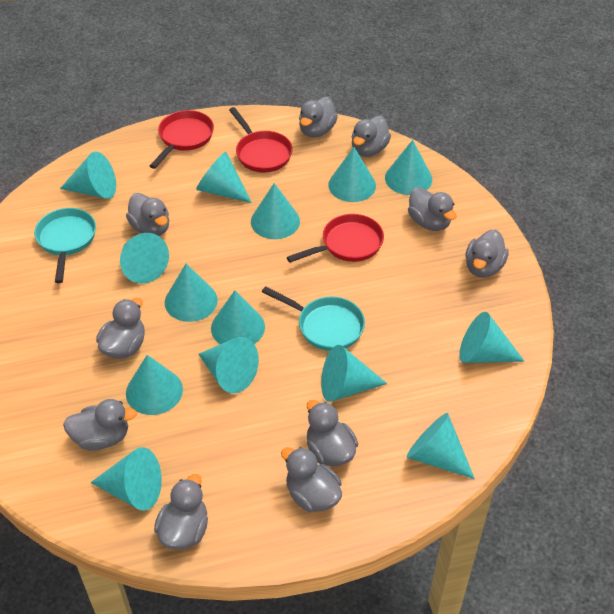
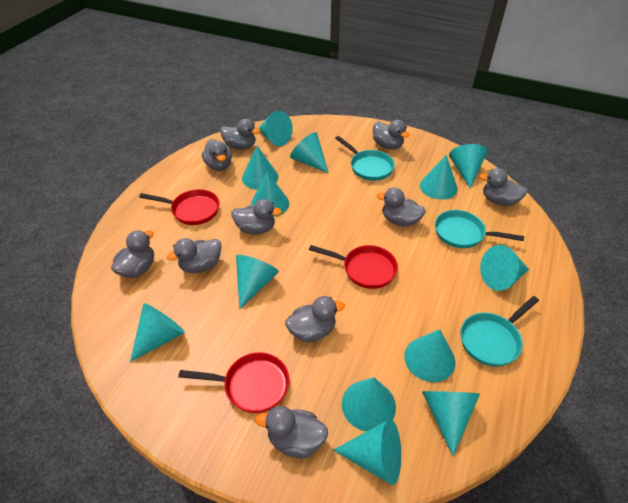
turquoise cone: [60,151,116,199] [91,447,162,511] [120,233,169,283] [126,355,183,415] [165,264,218,322] [196,152,252,203] [198,337,259,393] [211,290,265,344] [251,183,300,239] [321,345,387,402] [328,147,376,202] [385,140,432,195] [407,413,475,479] [459,312,525,363] = 14 -> [130,303,185,362] [236,255,279,309] [242,146,279,190] [251,172,289,217] [259,111,293,146] [290,132,329,173] [334,419,401,485] [342,377,396,431] [404,329,455,382] [420,155,458,200] [422,391,480,456] [449,144,487,189] [480,245,529,291] = 13
turquoise pan: [34,208,96,283] [262,286,365,351] = 2 -> [335,136,395,181] [435,210,524,248] [460,296,539,367] = 3

